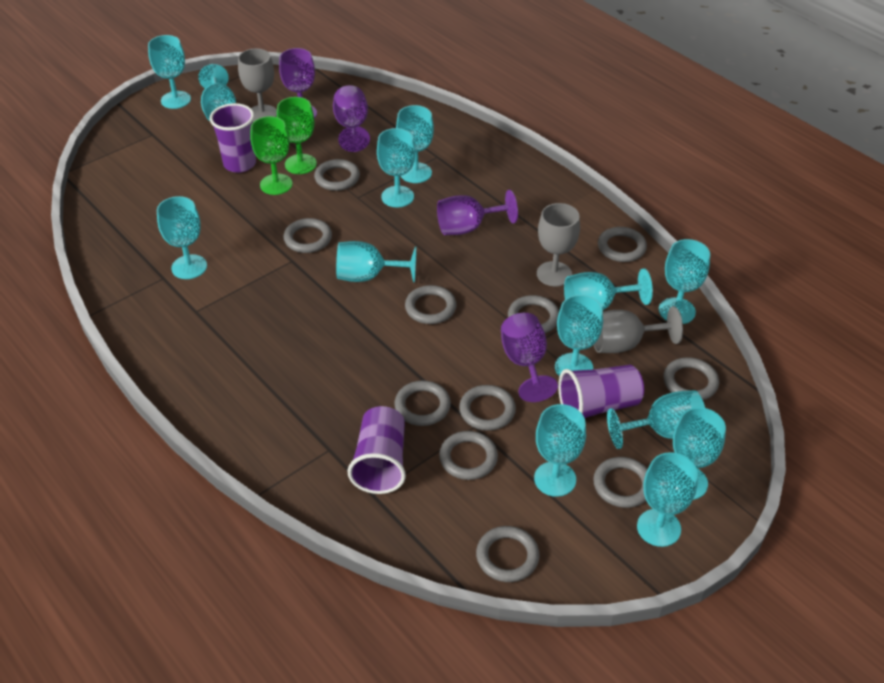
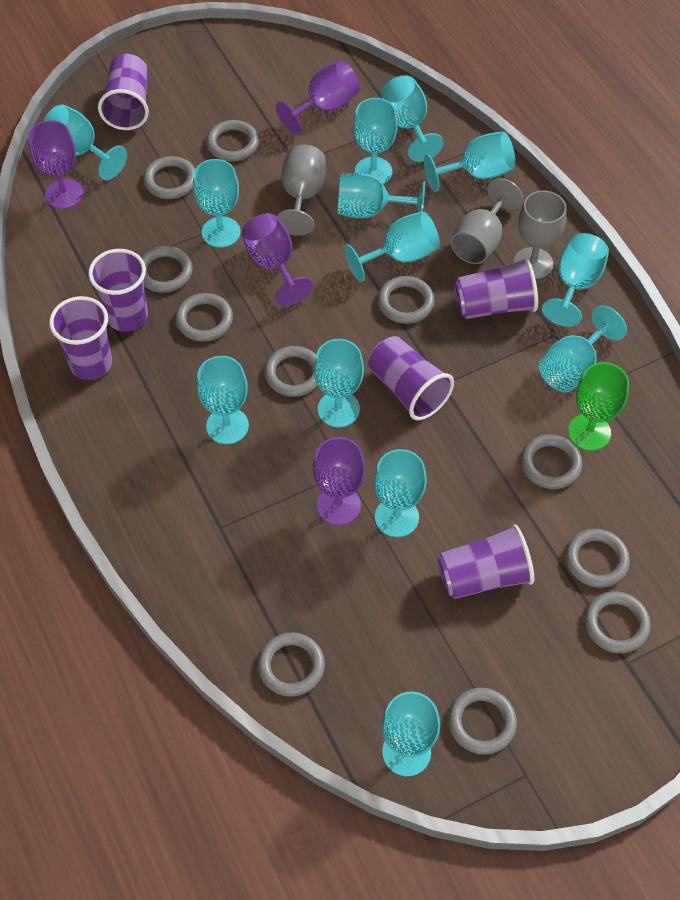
green goblet: [250,116,293,195] [277,97,317,174] = 2 -> [568,362,629,451] = 1
purple cup: [209,103,256,173] [347,406,406,494] [558,365,644,418] = 3 -> [49,296,112,380] [88,249,148,332] [98,54,149,130] [368,336,454,420] [438,524,534,599] [454,257,538,319] = 6

